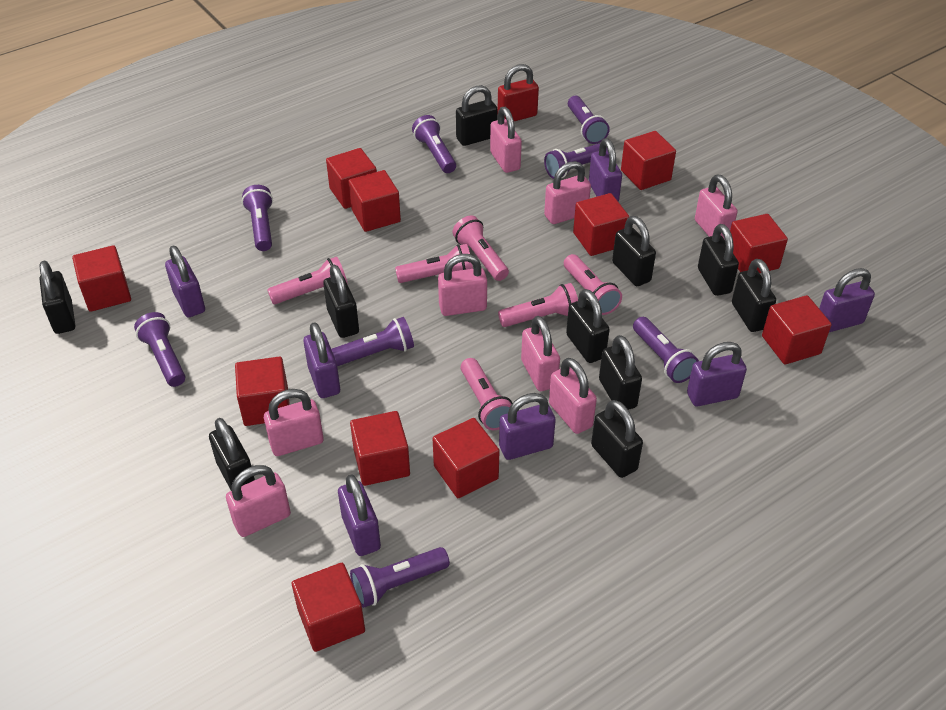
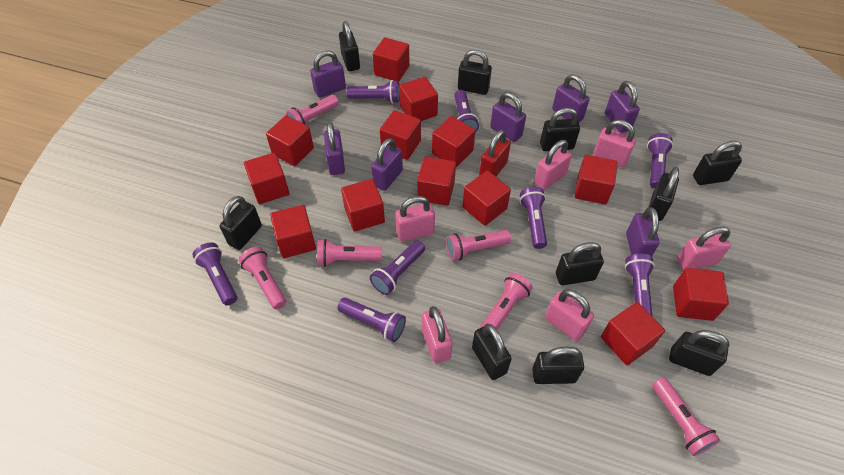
pink padlock: [226,465,291,537] [264,389,324,456] [438,254,487,316] [490,107,522,173] [521,316,560,391] [544,161,591,224] [549,358,597,434] [695,175,738,240] = 8 -> [395,196,435,241] [422,306,453,363] [534,140,572,190] [545,289,594,341] [593,120,636,167] [677,226,731,270] = 6
red cube: [72,245,131,312] [235,357,290,426] [292,563,365,652] [326,148,377,209] [349,170,401,232] [350,411,410,486] [433,418,500,498] [573,193,629,256] [621,131,676,190] [730,214,788,273] [762,295,832,365] = 11 -> [244,153,290,204] [266,115,314,166] [270,205,316,258] [341,179,385,232] [373,37,410,81] [380,110,421,160] [399,77,438,121] [417,156,456,206] [432,116,475,167] [462,171,511,226] [574,155,617,205] [601,302,665,365] [673,268,729,321] = 13

